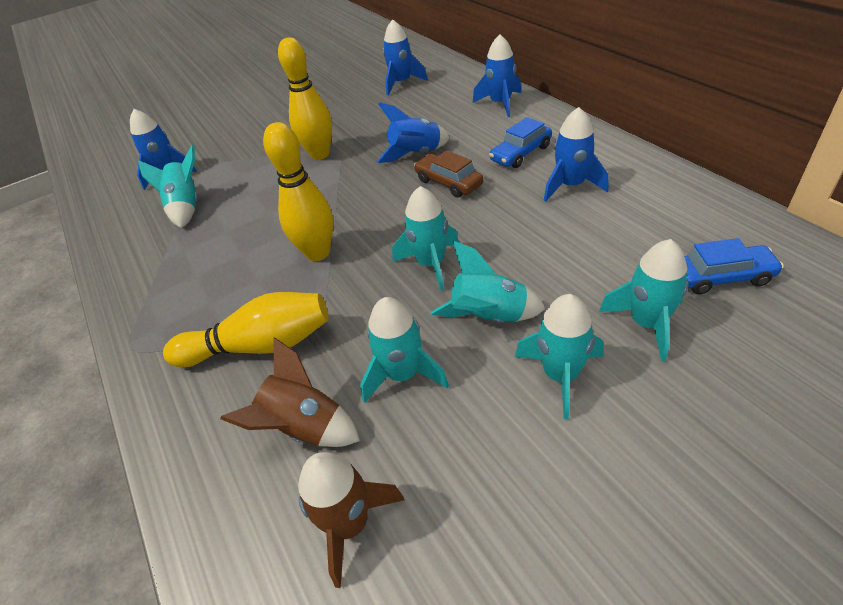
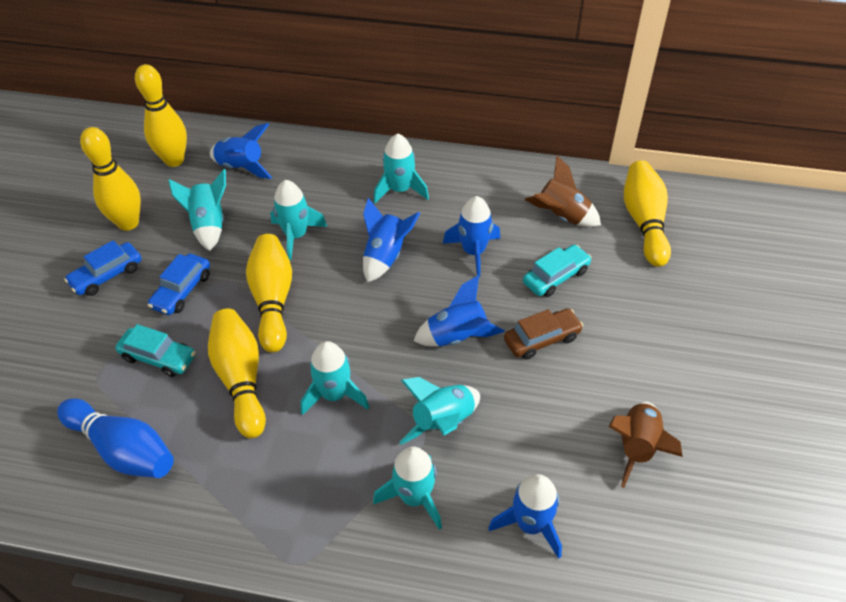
blue bowling pin: none = 0 -> [57,398,174,478] = 1
turquoise car: none = 0 -> [115,324,196,377] [523,245,592,297] = 2
yellow bowling pin: [163,292,329,367] [263,122,333,261] [278,37,332,160] = 3 -> [80,127,141,231] [135,64,187,167] [208,309,266,438] [246,234,292,352] [624,160,671,267] = 5

